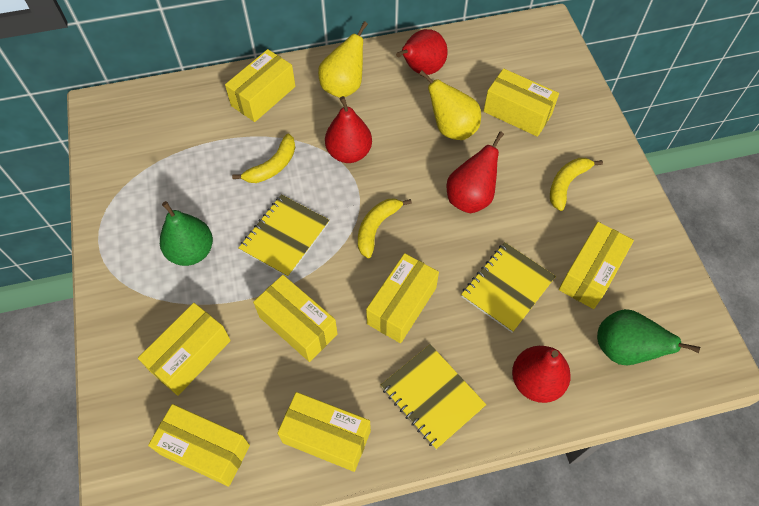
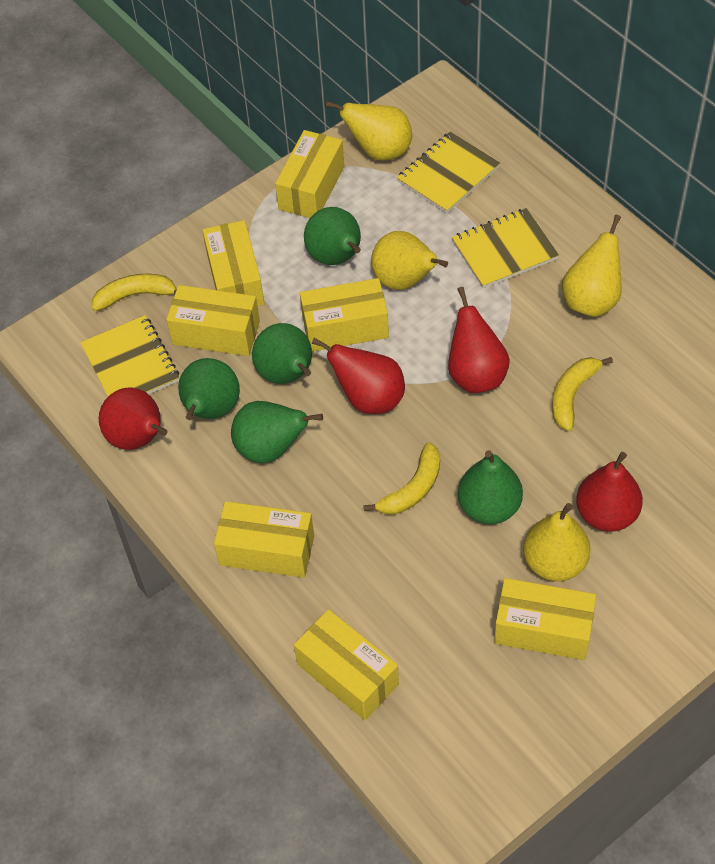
green pear: [160,201,213,266] [597,309,700,365] = 2 -> [178,358,240,420] [231,401,323,463] [252,323,312,384] [304,207,361,265] [458,450,523,524] = 5
yellow box: [138,303,231,396] [148,404,250,487] [225,49,295,122] [253,275,338,362] [277,392,371,472] [366,253,439,343] [483,68,559,137] [559,222,634,309] = 8 -> [166,285,260,356] [202,220,264,306] [214,501,314,578] [275,130,344,218] [294,609,399,720] [300,278,389,352] [494,578,596,660] = 7
yellow pear: [318,21,368,98] [419,71,481,140] = 2 -> [325,101,412,161] [371,231,448,290] [523,503,591,581] [562,215,622,317] = 4

